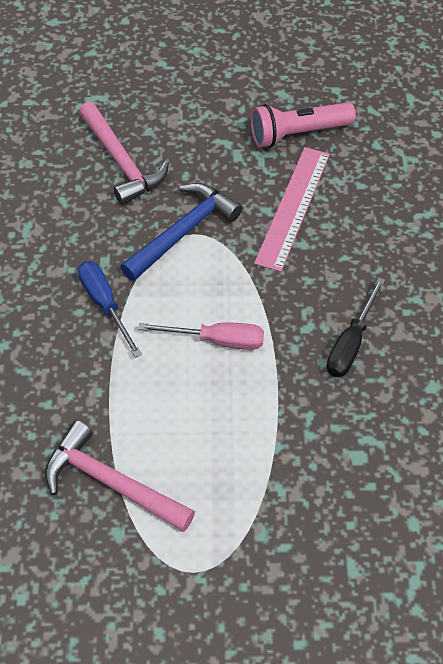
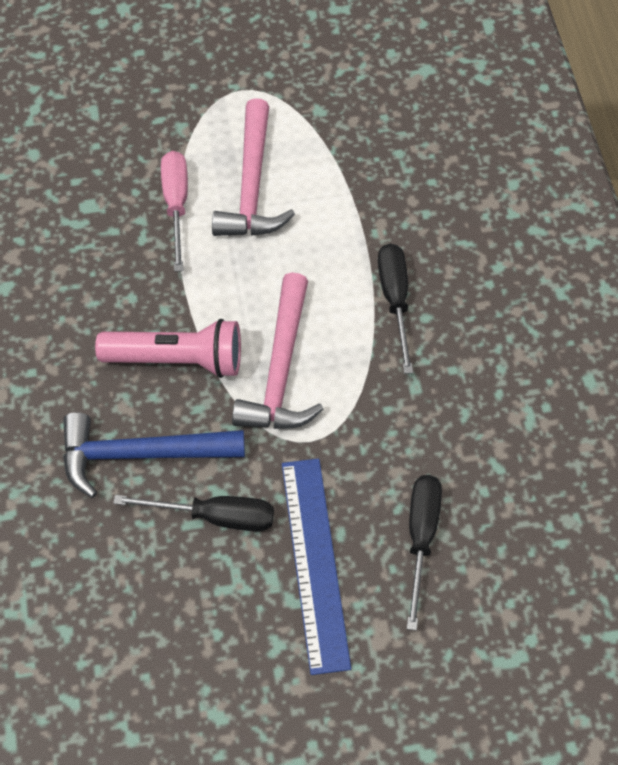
black screwdriver: [327,277,385,377] = 1 -> [113,495,274,532] [378,244,413,374] [407,475,442,631] = 3
blue ruler: none = 0 -> [282,459,351,675] = 1
blue screwdriver: [78,261,142,358] = 1 -> none = 0
pink ruler: [254,147,330,272] = 1 -> none = 0

